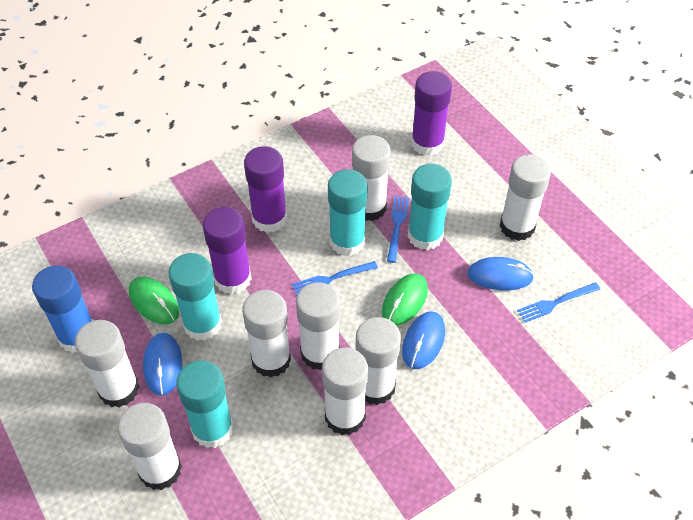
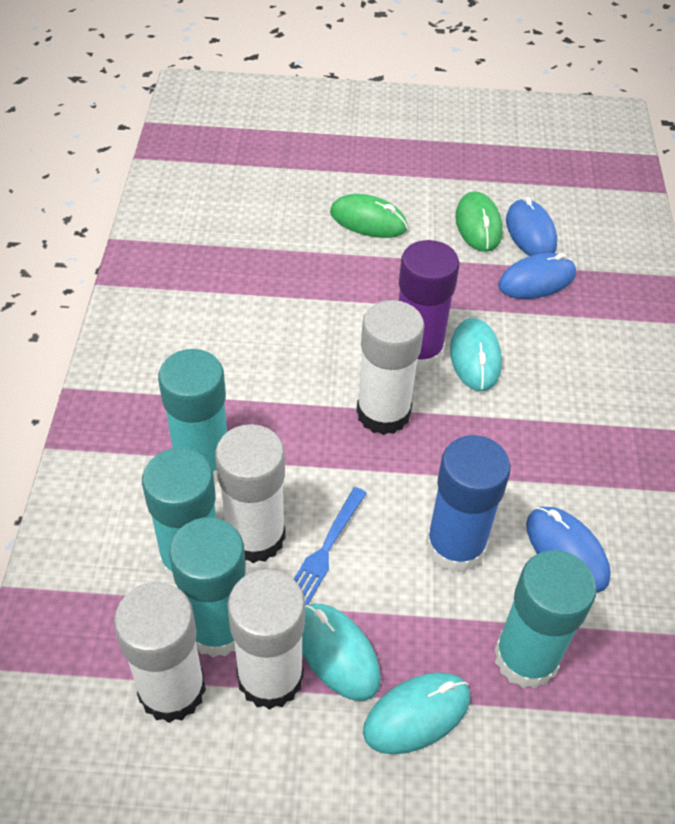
blue fork: [292,261,378,296] [387,196,409,263] [517,282,601,323] = 3 -> [294,487,367,606] = 1
purple glue stick: [203,207,252,294] [244,146,287,233] [411,71,452,156] = 3 -> [399,240,460,372] = 1
turquoise mouse: none = 0 -> [302,604,381,701] [363,672,470,754] [450,318,502,391] = 3
white glue stick: [75,320,139,408] [117,403,182,490] [242,290,291,378] [296,282,340,370] [322,347,368,435] [352,135,390,221] [356,317,401,405] [500,154,551,241] = 8 -> [114,582,206,723] [215,424,286,563] [227,569,305,710] [356,300,425,435] = 4

